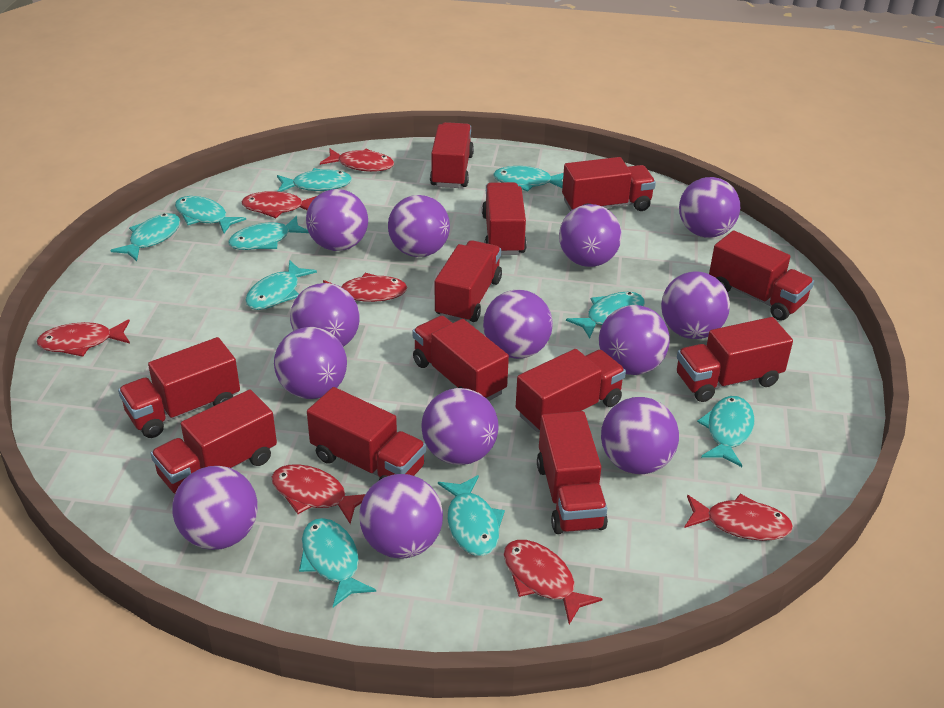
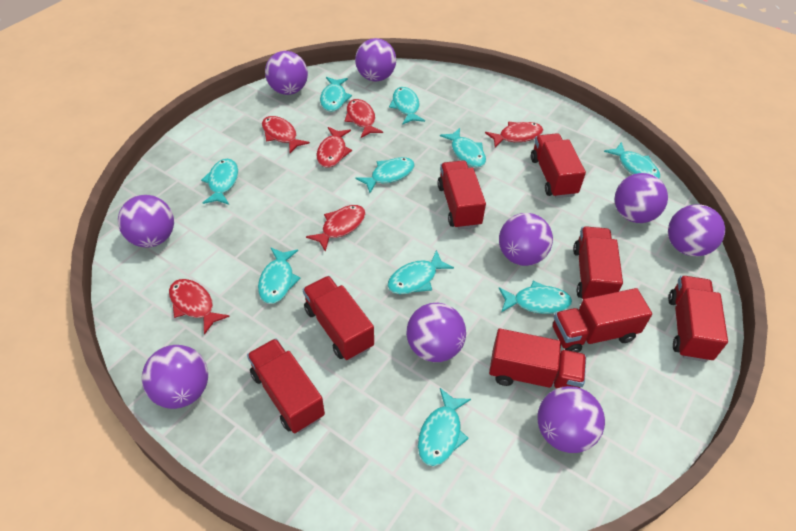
purple ball: [172,466,258,550] [274,327,347,399] [290,283,360,347] [306,189,368,251] [359,474,443,559] [388,195,450,257] [422,388,499,465] [483,289,553,359] [559,204,622,267] [599,305,670,375] [601,397,679,474] [661,272,730,339] [679,177,740,238] = 13 -> [118,195,174,248] [142,345,208,409] [265,51,308,95] [355,38,396,82] [407,303,466,362] [499,213,553,266] [538,386,605,453] [615,173,668,223] [668,204,725,256] = 9
red fish: [37,319,130,357] [241,191,317,218] [271,464,365,524] [320,148,394,172] [323,273,407,302] [504,540,602,625] [684,494,793,541] = 7 -> [169,279,230,335] [262,116,310,153] [306,205,365,252] [317,127,352,168] [345,99,383,138] [485,122,543,148] = 6
red truck: [118,337,240,438] [150,390,277,494] [307,387,426,480] [412,316,509,401] [430,122,474,188] [435,240,502,322] [482,182,527,255] [516,349,626,432] [537,411,608,534] [562,157,656,211] [677,317,793,402] [709,231,814,321] = 12 -> [247,339,325,433] [302,276,374,360] [437,160,486,229] [489,329,586,389] [531,133,586,198] [553,288,652,353] [573,226,623,299] [668,276,728,362] = 8

